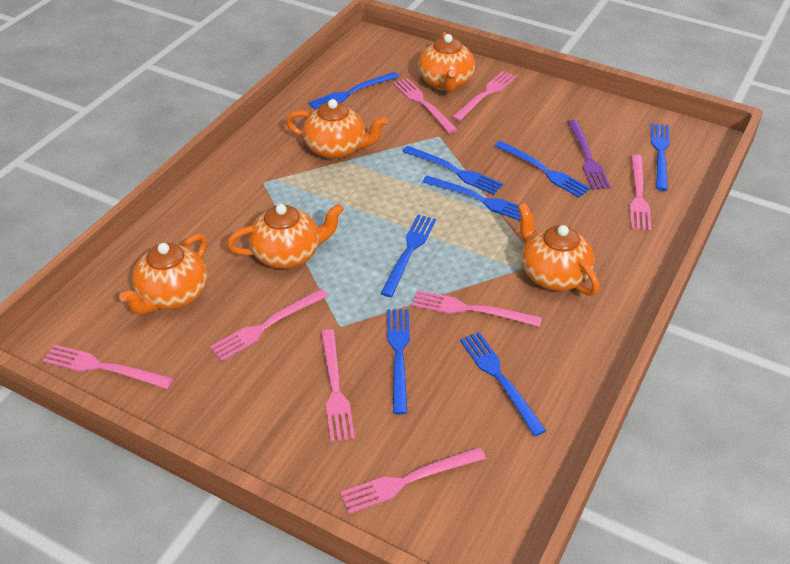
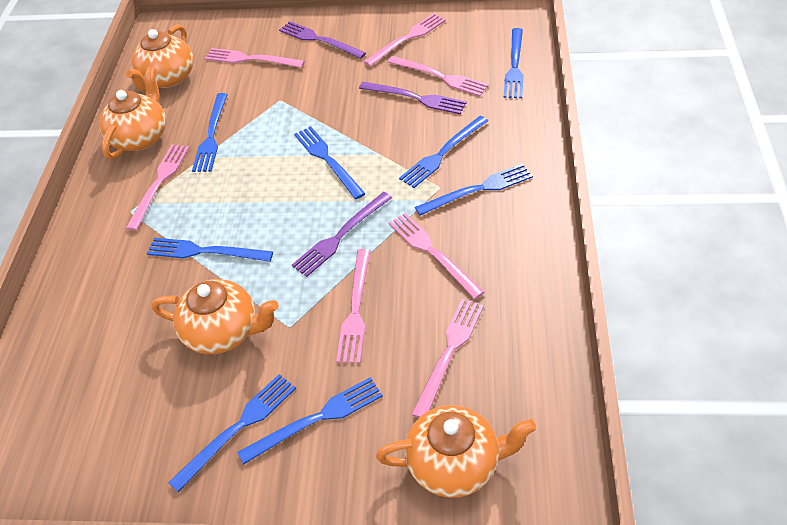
orange teapot: [119,234,207,315] [227,204,344,269] [286,99,387,159] [418,32,475,92] [518,203,600,296] = 5 -> [99,67,166,159] [126,24,194,92] [152,279,279,354] [376,405,536,498] = 4
pink fork: [43,344,174,389] [210,289,328,361] [321,329,355,442] [340,447,486,514] [393,78,457,133] [412,290,542,327] [452,71,517,122] [630,155,651,231] = 8 -> [126,144,190,231] [205,48,305,68] [336,249,371,363] [364,13,446,67] [388,56,489,96] [389,213,484,299] [411,299,484,418] = 7
purple fork: [568,120,611,190] = 1 -> [279,21,366,59] [292,192,392,277] [359,82,467,114] = 3

